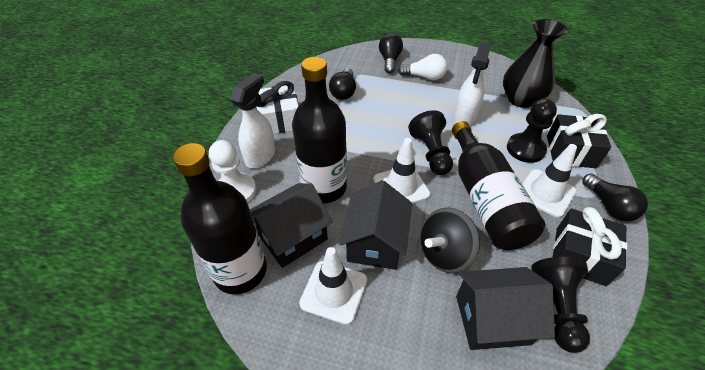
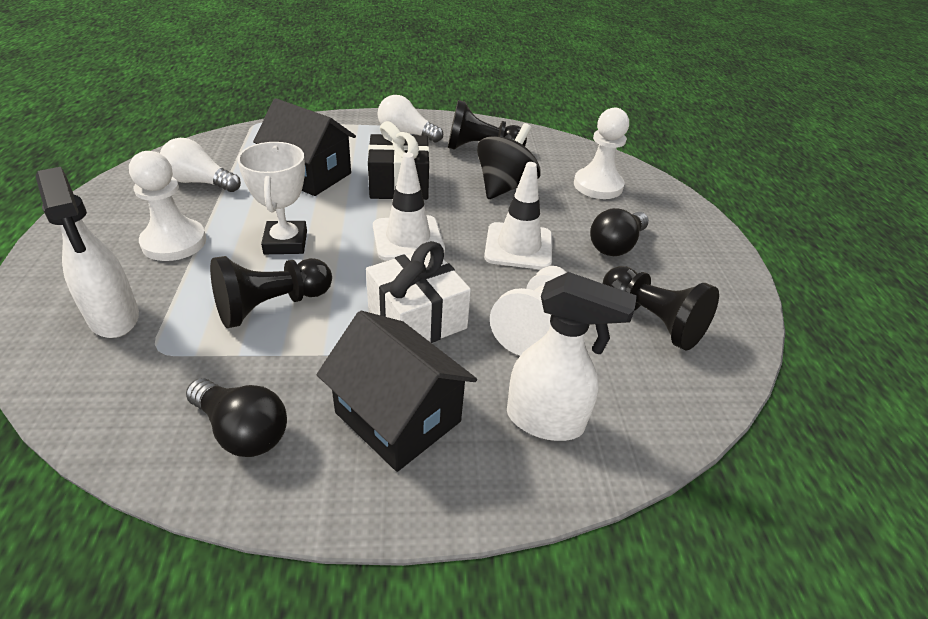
black bottle: [173,143,267,294] [292,57,347,203] [452,121,545,250] = 3 -> none = 0
black gift: [547,114,611,168] [553,207,627,286] = 2 -> [368,121,429,200] = 1
black house: [250,183,333,268] [339,180,412,270] [456,267,555,350] = 3 -> [253,98,356,196] [317,311,477,472] = 2
black light bulb: [329,68,356,100] [379,33,403,74] [582,174,648,221] = 3 -> [186,378,287,457] [590,208,649,256] = 2
black vase: [503,19,568,108] = 1 -> none = 0
white light bulb: [398,54,447,81] = 1 -> [160,138,241,192] [378,95,443,142] = 2
white pawn: [209,140,256,203] = 1 -> [129,151,206,261] [490,266,567,356] [574,108,629,199] = 3
white traffic cone: [299,247,367,325] [373,138,430,204] [522,144,577,218] = 3 -> [373,152,445,261] [484,162,552,270] = 2
white trophy: none = 0 -> [237,142,307,254] = 1

